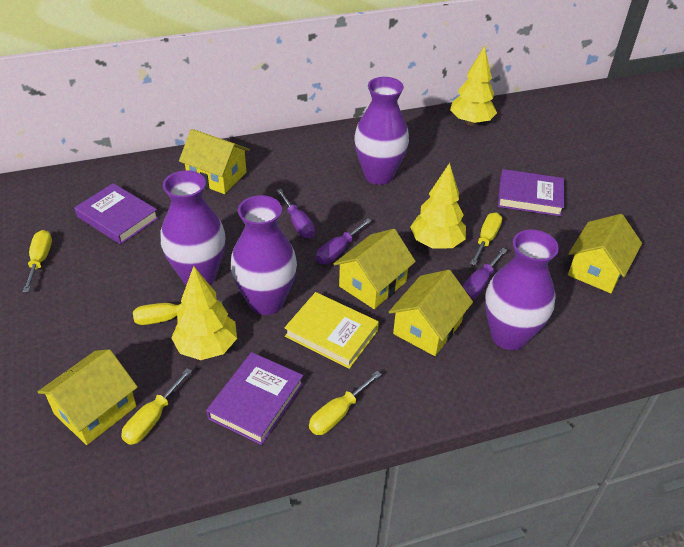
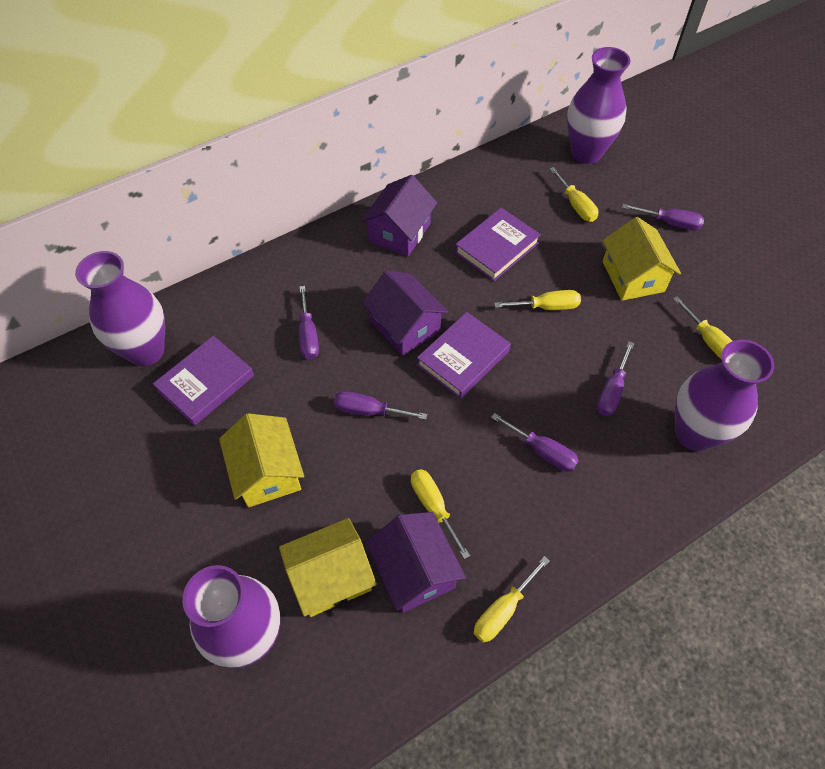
purple house: none = 0 -> [361,175,437,257] [362,270,448,356] [366,512,466,613] = 3
purple screwdriver: [276,189,315,239] [316,218,372,264] [462,248,507,299] = 3 -> [299,286,319,360] [334,391,427,420] [491,413,579,472] [597,341,634,416] [622,204,704,230] = 5
yellow book: [284,292,379,369] = 1 -> none = 0
yellow house: [38,349,138,445] [179,129,250,194] [333,229,416,309] [389,270,473,356] [568,214,642,293] = 5 -> [219,413,304,507] [279,518,377,617] [602,217,681,301] = 3
yellow tree: [171,266,237,360] [410,163,466,249] [450,46,497,126] = 3 -> none = 0

